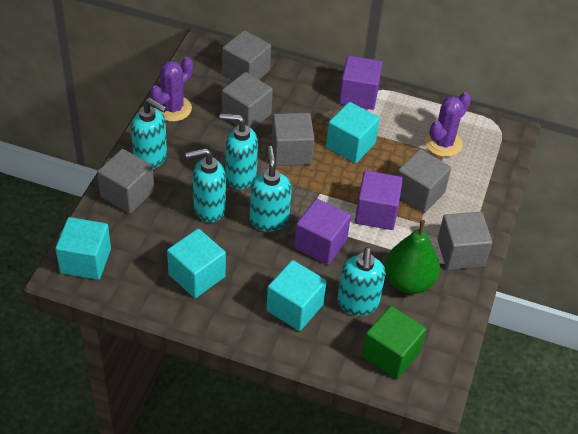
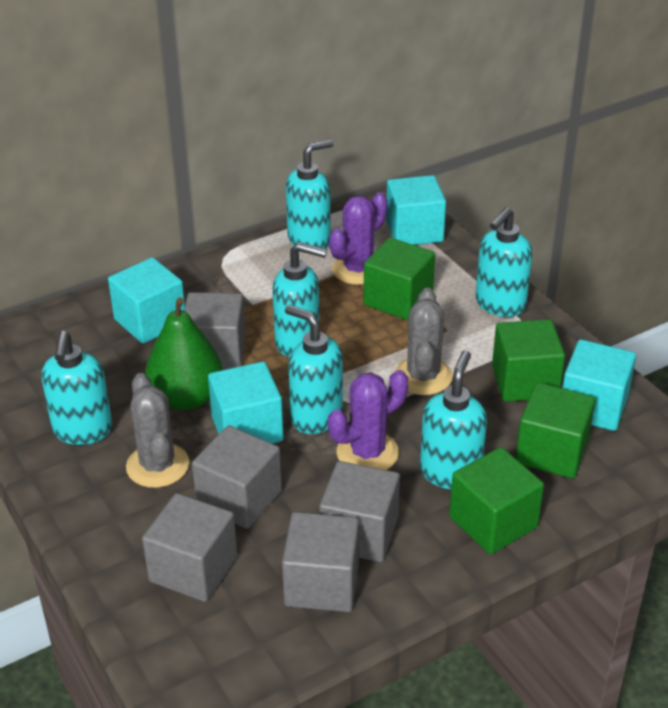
green cube: [362,306,426,379] = 1 -> [363,237,435,320] [449,447,544,554] [492,319,565,402] [516,383,596,479] = 4
grey cactus: none = 0 -> [126,373,189,488] [395,288,453,395] = 2
grey cube: [97,149,154,214] [222,30,271,80] [222,72,273,130] [272,113,314,166] [397,149,451,213] [437,212,493,270] = 6 -> [142,493,237,602] [184,292,246,370] [192,425,282,529] [282,512,359,612] [319,461,400,562] = 5
purple cube: [294,198,351,265] [339,55,383,110] [355,170,403,230] = 3 -> none = 0
turquoise soap dispenser: [131,98,167,169] [185,148,226,223] [220,114,258,190] [250,146,292,232] [337,247,386,316] = 5 -> [41,331,112,445] [272,242,327,357] [285,305,343,434] [286,139,333,249] [420,350,487,489] [475,207,532,317] = 6

